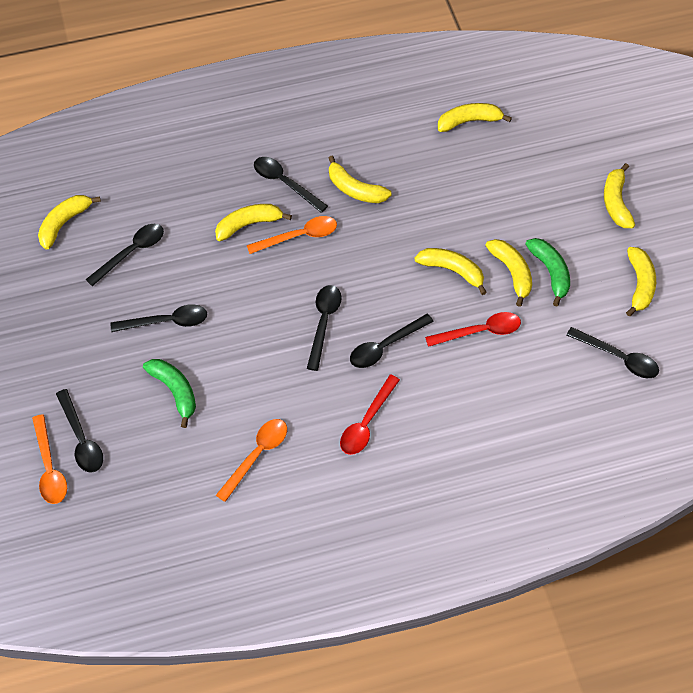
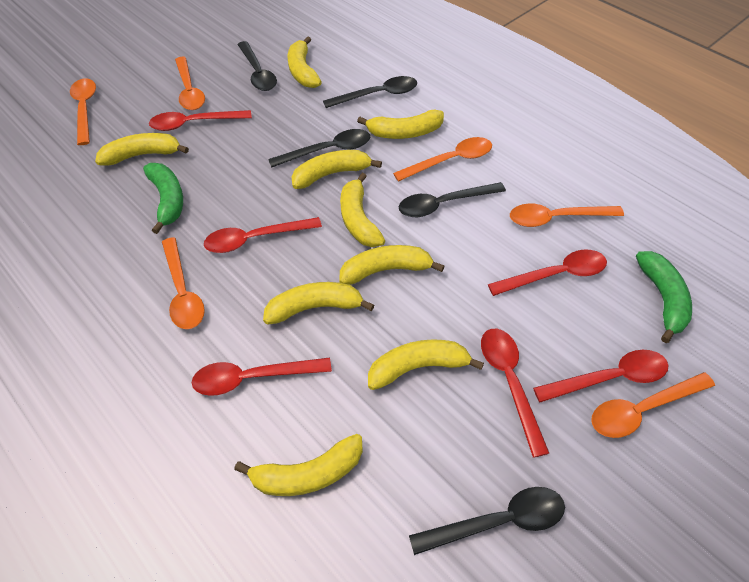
black spoon: [56,389,103,473] [86,224,164,286] [111,304,207,332] [254,157,328,213] [307,285,342,371] [350,314,434,368] [566,327,659,378] = 7 -> [237,41,277,91] [268,129,370,168] [323,76,417,108] [399,182,506,217] [409,487,565,555] = 5
orange spoon: [32,414,67,504] [216,419,287,502] [247,216,337,254] = 3 -> [70,78,96,145] [162,237,205,329] [175,57,205,110] [393,137,492,182] [510,204,624,227] [592,372,715,438] = 6
red spoon: [340,375,400,455] [425,312,521,347] = 2 -> [149,110,252,131] [192,357,332,396] [204,217,322,253] [481,329,549,458] [488,249,607,296] [533,350,669,402] = 6
yellow banana: [38,195,101,250] [215,204,292,241] [329,155,392,203] [415,248,487,295] [438,103,512,132] [485,239,532,307] [604,163,635,228] [626,247,656,316] = 8 -> [95,133,189,166] [234,434,363,496] [263,282,374,325] [288,36,322,88] [291,150,382,189] [339,245,445,285] [340,173,385,247] [357,109,444,139] [368,339,484,390] = 9

